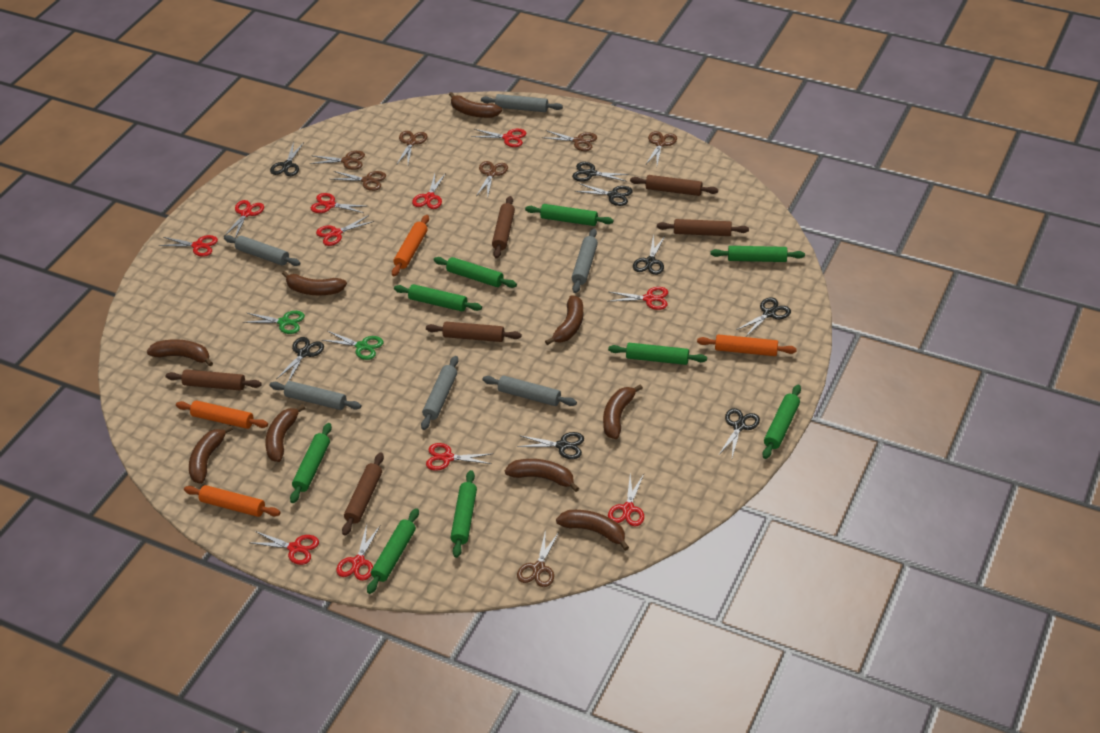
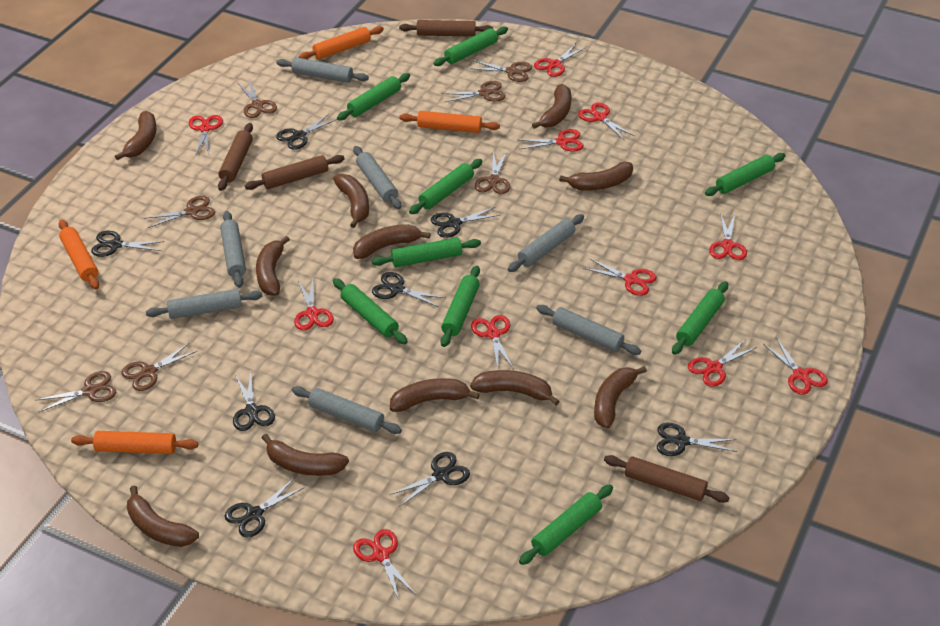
brown banana: [147,339,213,366] [189,425,233,484] [265,404,305,462] [282,271,347,295] [449,92,502,118] [505,459,579,492] [545,295,583,345] [556,510,629,551] [603,384,643,439] = 9 -> [115,111,156,160] [127,485,199,547] [256,236,290,296] [262,434,349,476] [333,174,369,228] [353,224,431,259] [390,378,480,412] [470,370,560,406] [532,84,571,129] [559,162,633,191] [594,366,647,429] = 11
brown rolling pin: [166,369,262,391] [342,452,384,536] [426,322,522,342] [492,196,515,259] [630,175,718,196] [657,219,749,236] = 6 -> [218,123,253,191] [245,155,345,190] [399,20,493,37] [604,455,730,503] = 4
green scissors: [243,311,305,334] [322,331,383,360] = 2 -> none = 0
grey rolling pin: [224,235,301,266] [269,381,361,410] [421,356,458,430] [481,94,563,112] [482,376,577,406] [572,229,598,293] = 6 -> [146,289,263,319] [220,211,246,288] [276,57,369,83] [292,386,402,434] [353,146,401,209] [508,214,584,272] [536,305,641,355] = 7

